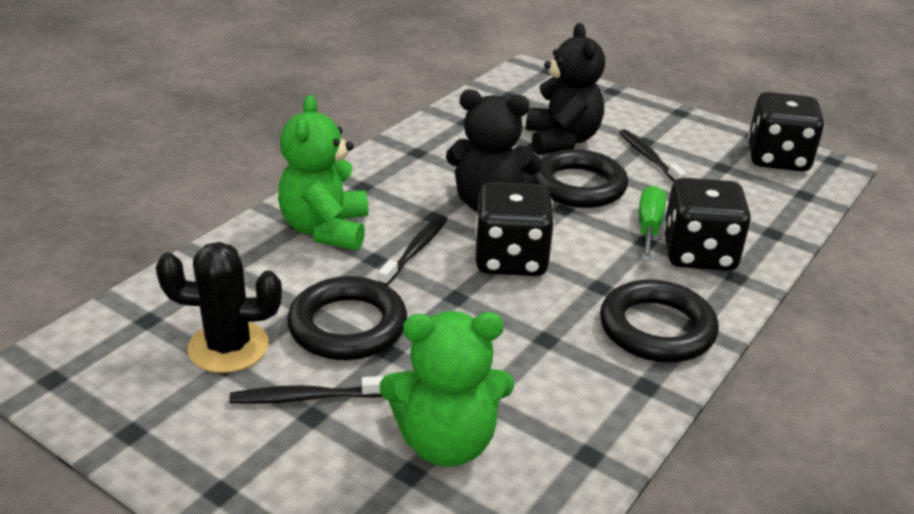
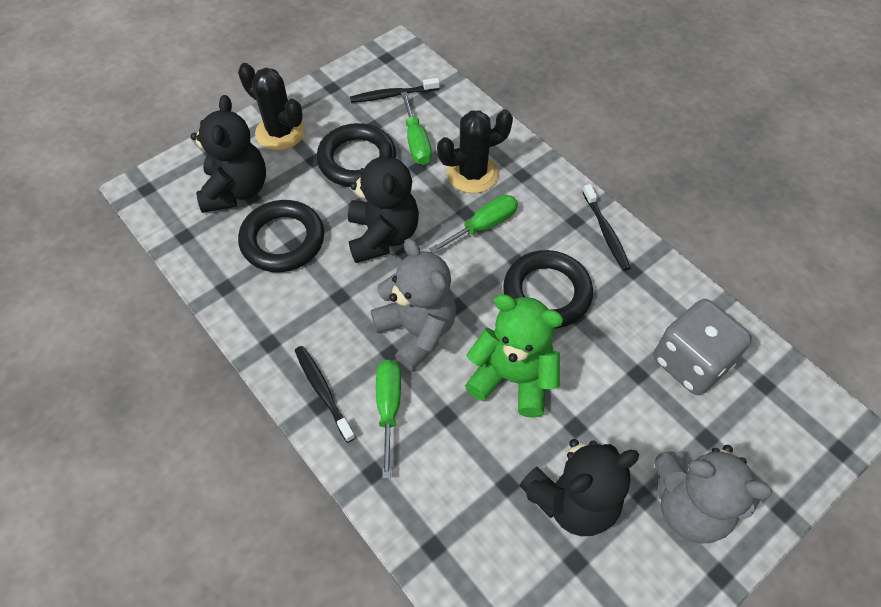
black cactus: [156,242,282,373] = 1 -> [238,63,305,150] [437,110,513,193] = 2
black dice: [475,182,554,276] [663,178,751,271] [748,92,824,172] = 3 -> none = 0
black teddy bear: [446,89,542,212] [526,23,605,155] = 2 -> [191,95,266,213] [348,141,419,263] [519,439,639,536] = 3
green screwdriver: [639,186,666,261] = 1 -> [376,360,401,479] [401,92,432,165] [429,195,518,253] = 3
green teddy bear: [278,95,369,250] [380,311,514,467] = 2 -> [465,294,563,418] = 1
grey dice: none = 0 -> [654,299,752,395] = 1
grey teddy bear: none = 0 -> [371,238,457,371] [654,445,772,544] = 2

